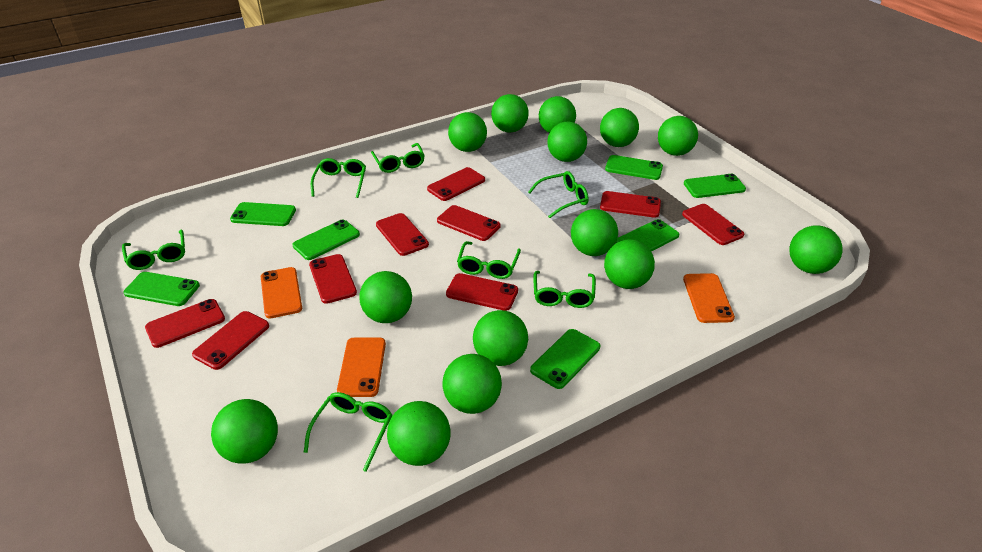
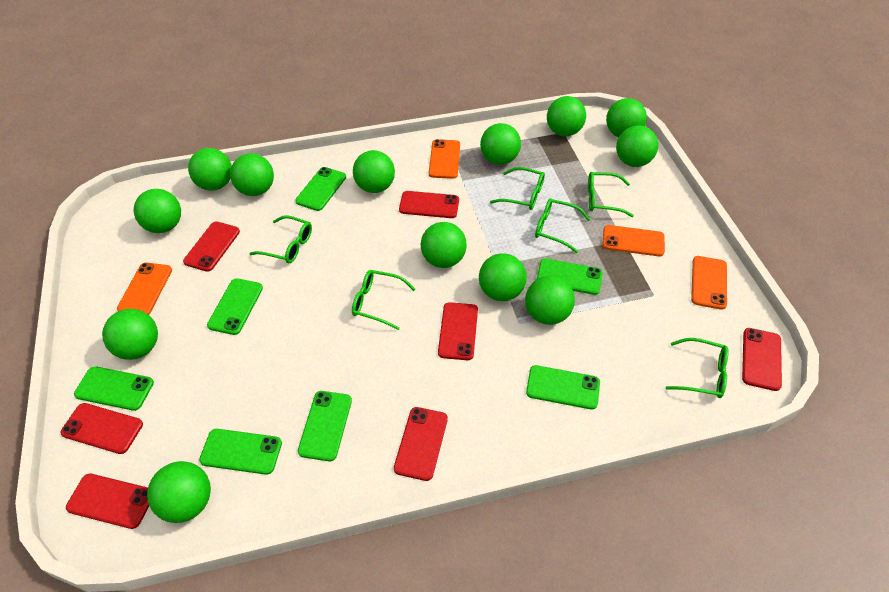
green ball: [211,399,278,464] [359,271,412,323] [387,401,451,466] [443,354,502,414] [448,112,487,152] [473,310,528,366] [491,94,529,133] [539,96,576,133] [547,122,587,162] [571,209,618,256] [600,108,639,147] [604,239,655,289] [658,116,698,156] [789,225,843,274] = 14 -> [102,309,158,360] [134,189,181,233] [147,461,211,523] [188,148,232,191] [230,153,274,196] [353,150,395,193] [421,222,467,268] [479,253,527,301] [480,123,521,165] [525,276,575,325] [547,96,586,136] [606,98,647,137] [616,125,658,167] = 13
green glasses: [122,230,185,270] [304,392,392,472] [311,158,366,198] [371,143,425,173] [457,241,521,279] [528,171,589,218] [533,271,596,308] = 7 -> [249,215,312,263] [352,270,416,330] [490,167,545,210] [535,199,590,253] [588,172,634,217] [666,338,729,398] = 6
orange phone: [261,267,302,318] [337,338,386,397] [683,273,735,323] = 3 -> [117,263,172,315] [429,139,460,179] [602,225,665,256] [691,256,727,310] = 4
red phone: [145,299,225,348] [192,311,269,370] [309,254,357,304] [376,213,429,256] [427,167,485,201] [437,205,501,241] [446,273,518,311] [600,191,661,218] [682,204,744,245] = 9 -> [60,403,143,454] [66,474,149,529] [183,221,240,272] [394,407,448,481] [399,191,459,218] [438,302,478,360] [742,328,782,391] = 7

